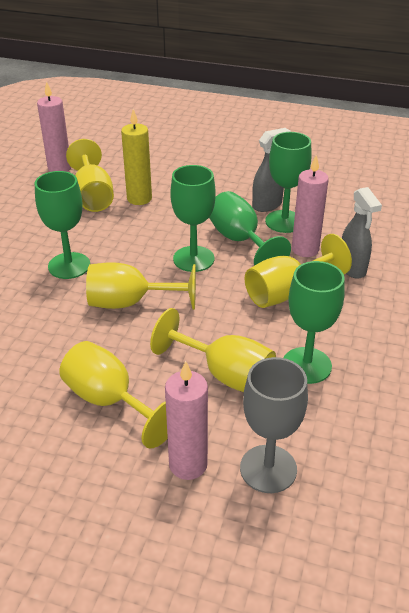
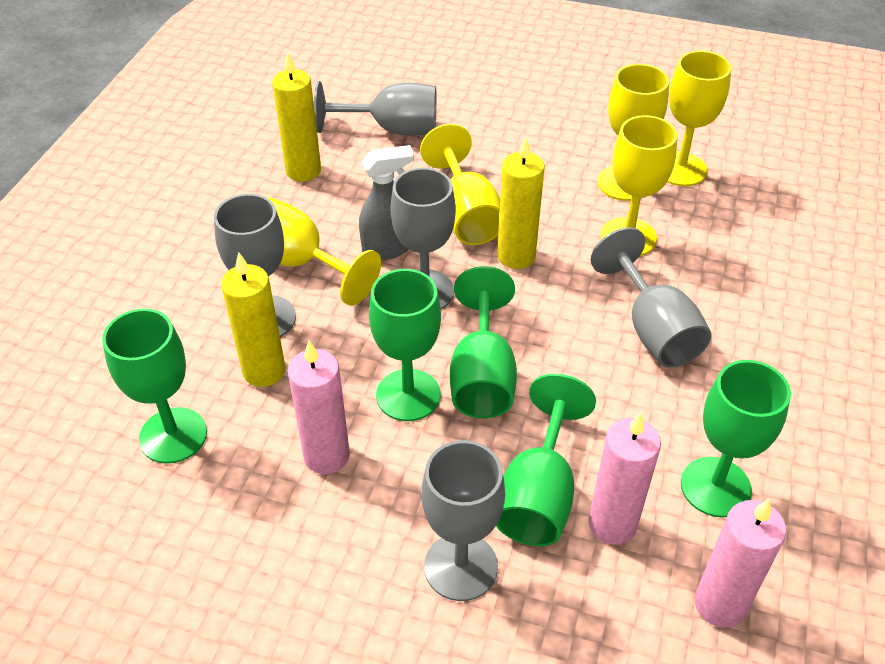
grey goblet: [240,357,308,493] = 1 -> [214,194,296,337] [314,81,437,136] [390,168,456,309] [421,440,505,601] [591,227,711,367] = 5
grey spray bottle: [252,128,291,212] [342,187,382,279] = 2 -> [359,145,414,260] = 1
yellow candle: [121,109,152,205] = 1 -> [221,252,285,387] [272,52,321,182] [497,137,545,269] = 3

